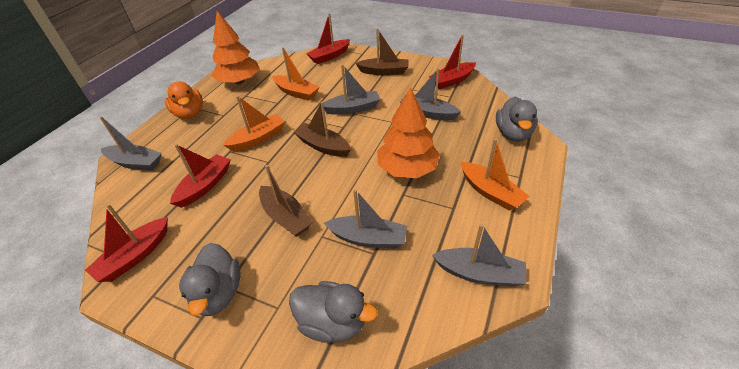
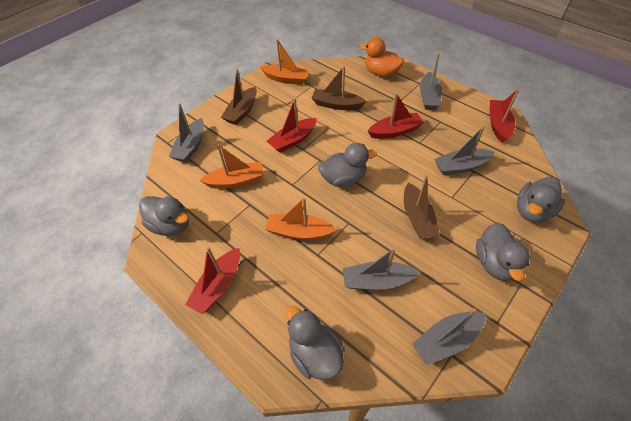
grey duck: [179,243,240,316] [289,281,378,343] [496,97,537,142] = 3 -> [139,196,189,236] [286,306,345,380] [318,143,377,187] [476,222,530,281] [517,177,565,223] = 5
orange tree: [212,11,260,84] [377,87,440,178] = 2 -> none = 0

